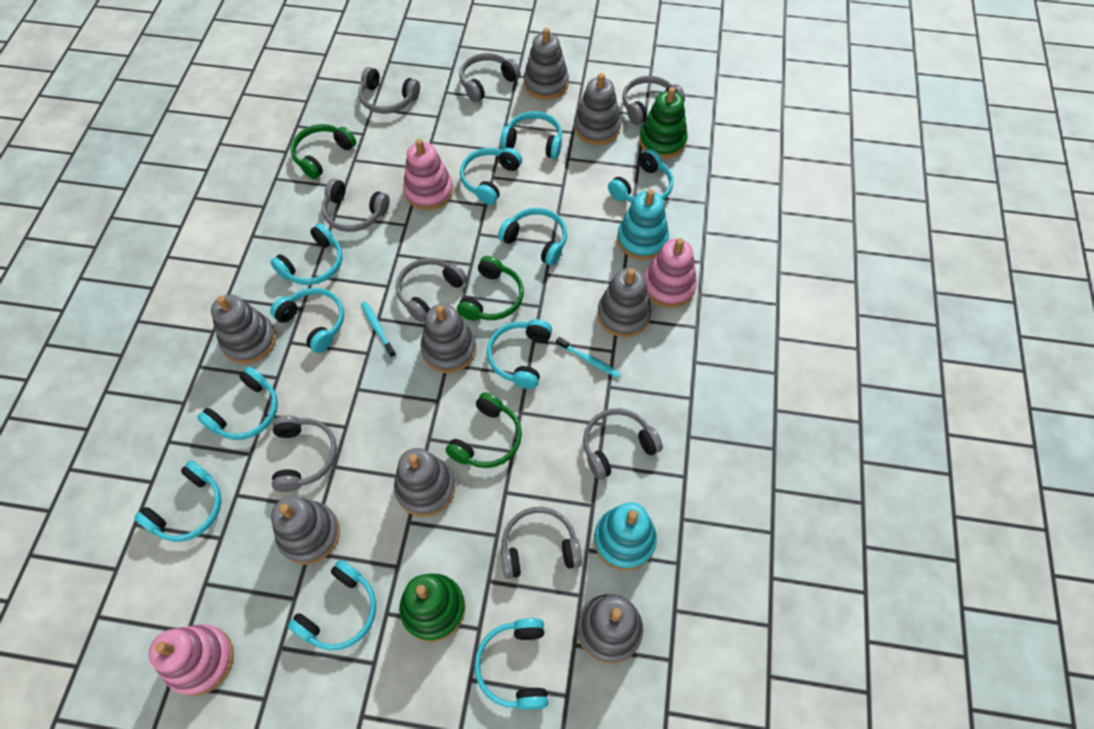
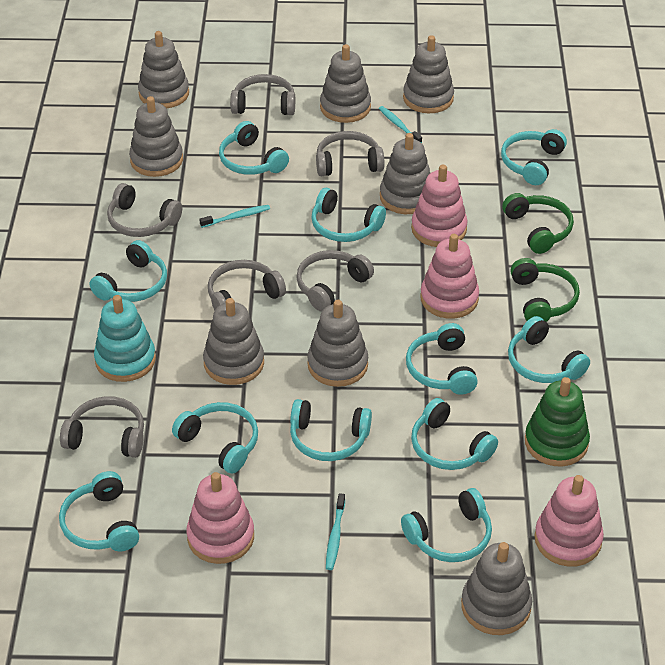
green headphones: [291,124,356,179] [445,392,522,468] [457,256,524,321] = 3 -> [502,193,574,254] [510,258,580,322] = 2
green stacking toy: [399,574,465,642] [639,87,688,159] = 2 -> [525,377,590,466] = 1
grey headphones: [272,415,337,492] [322,179,390,232] [358,67,420,114] [396,258,467,322] [459,53,521,102] [501,507,582,579] [583,408,663,480] [622,76,685,125] = 8 -> [60,396,144,458] [107,183,182,237] [208,260,286,311] [230,74,295,115] [296,250,374,312] [316,131,385,176] = 6
pink stacking toy: [149,624,234,696] [403,139,453,210] [644,238,697,308] = 3 -> [186,472,254,564] [411,165,468,247] [420,234,479,319] [534,475,604,567] = 4
turquoise stacking toy: [594,502,657,571] [617,189,669,260] = 2 -> [94,295,156,382] = 1
turquoise toothbrush: [361,301,396,358] [556,337,621,378] = 2 -> [199,205,270,228] [326,493,345,570] [379,106,422,143] = 3

